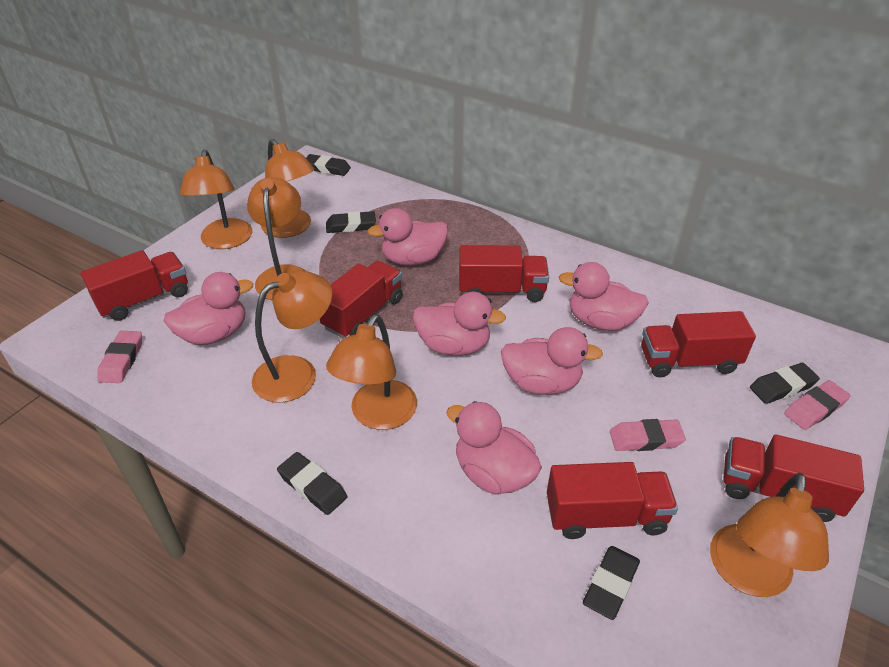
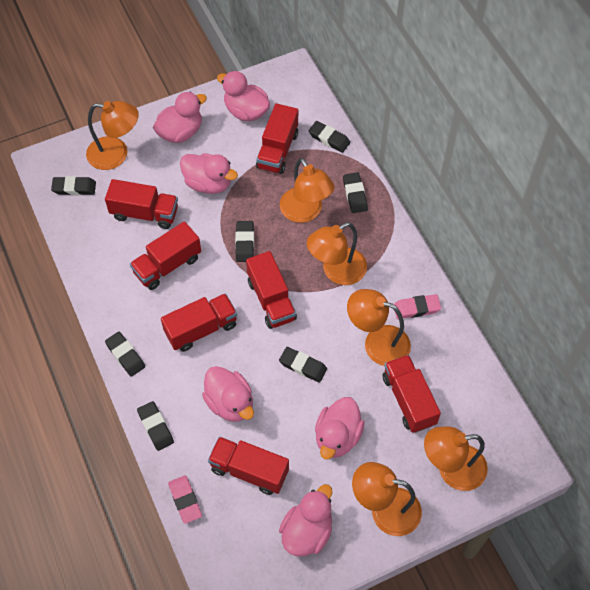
black eraser: [277,452,347,515] [306,154,351,176] [326,211,376,233] [583,546,640,620] [750,363,820,404] = 5 -> [51,176,96,195] [105,332,145,377] [137,401,174,451] [235,221,254,262] [279,347,327,383] [309,121,350,153] [343,172,368,213] = 7
pink eraser: [97,331,142,383] [610,419,686,451] [784,380,850,430] = 3 -> [168,475,202,524] [394,294,441,319] = 2
red truck: [81,250,188,321] [320,261,403,339] [459,245,549,302] [547,462,678,539] [641,311,756,377] [723,435,864,522] = 6 -> [105,179,178,229] [130,221,201,290] [161,293,237,352] [208,437,289,495] [246,251,297,329] [256,103,298,174] [383,355,441,433] = 7

